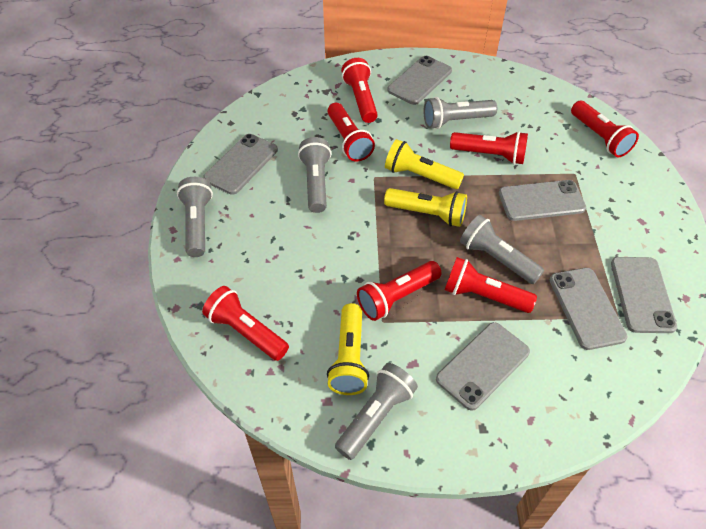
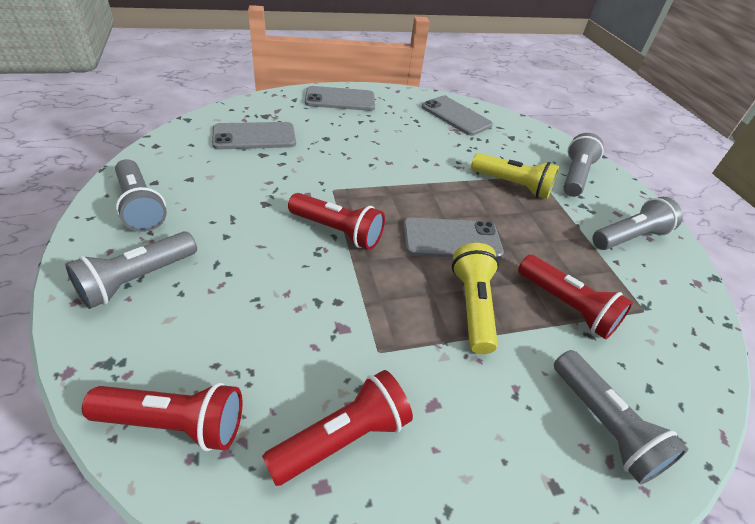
grey phone: [203,134,278,195] [387,56,452,105] [436,322,530,411] [499,180,586,221] [550,268,627,350] [611,257,677,333] = 6 -> [212,122,296,149] [305,86,375,111] [403,217,504,259] [422,96,493,136] = 4
red flashlight: [202,286,289,361] [327,103,375,162] [341,58,378,123] [357,261,442,321] [445,257,537,313] [450,131,528,165] [571,101,639,157] = 7 -> [82,383,242,451] [262,370,413,486] [288,193,385,250] [518,255,633,339] = 4
yellow flashlight: [327,303,369,395] [384,188,467,227] [385,139,464,189] = 3 -> [452,243,499,354] [471,153,559,199] = 2

